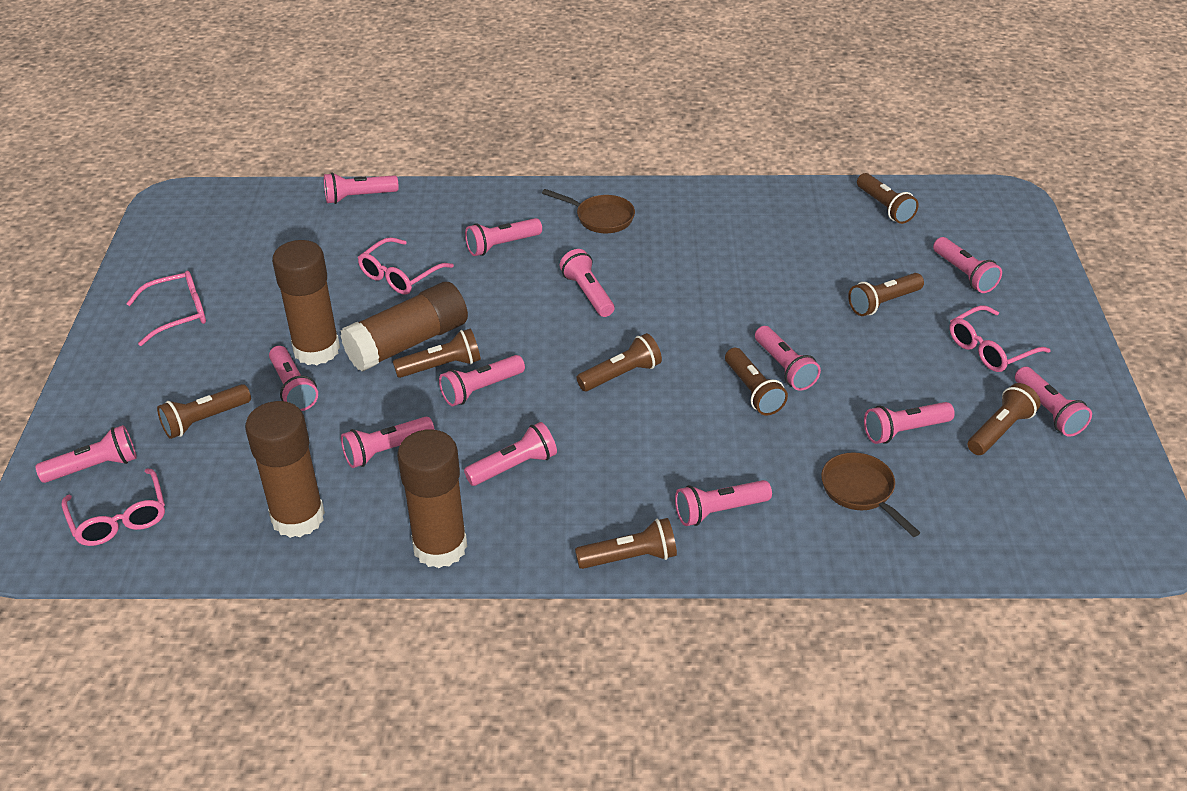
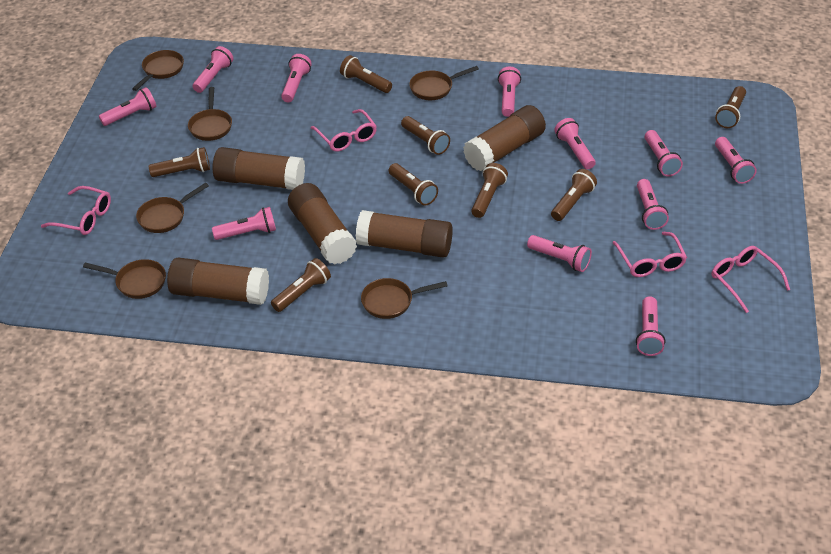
brown glue stick: [245,401,325,538] [272,240,340,365] [340,282,468,372] [397,429,467,568] = 4 -> [167,258,269,305] [213,147,305,190] [288,183,357,265] [356,210,453,258] [463,105,546,171] = 5
brown pan: [542,189,635,233] [821,452,920,537] = 2 -> [83,259,166,299] [132,50,184,91] [136,183,209,233] [188,87,232,141] [361,278,447,319] [409,66,479,100] = 6
pink flashlight: [35,425,137,483] [269,346,318,411] [324,173,399,204] [341,417,434,468] [439,355,525,406] [464,422,557,486] [465,218,542,256] [560,249,615,317] [675,480,772,526] [755,326,821,391] [864,402,955,444] [933,237,1002,293] [1015,367,1092,437] = 13 -> [99,87,156,126] [193,46,234,93] [212,207,276,240] [281,54,312,102] [498,67,521,117] [527,235,592,272] [554,118,596,169] [636,296,665,356] [637,179,669,230] [645,130,683,177] [715,137,757,184] = 11

